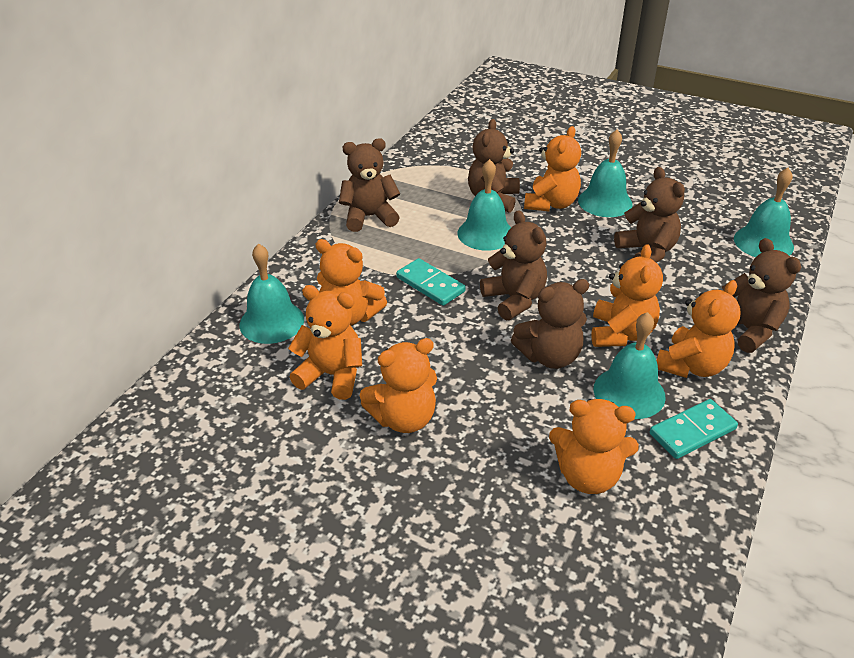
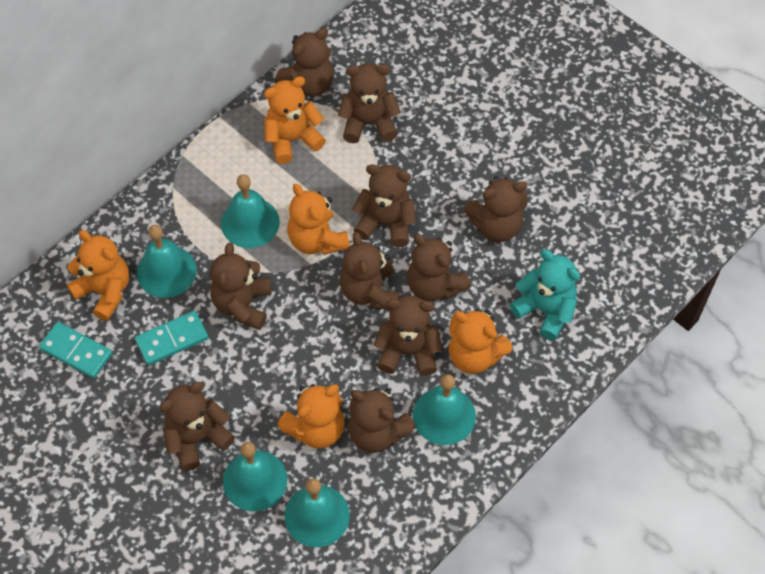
brown teddy bear: [339,138,400,232] [468,119,520,213] [480,210,547,321] [511,279,589,369] [614,167,685,263] [722,238,801,353] = 6 -> [159,382,235,471] [210,242,271,330] [275,28,334,96] [338,63,401,143] [340,232,399,309] [348,388,416,453] [352,164,416,247] [374,295,443,376] [407,234,471,302] [464,176,527,242] = 10
orange teddy bear: [288,285,362,400] [316,239,387,326] [360,338,437,433] [524,126,581,211] [549,399,639,494] [591,244,663,347] [657,280,741,378] = 7 -> [67,230,129,321] [264,76,326,164] [277,384,345,448] [287,183,350,255] [449,309,512,374] = 5
turquoise teddy bear: none = 0 -> [510,249,580,340] = 1

